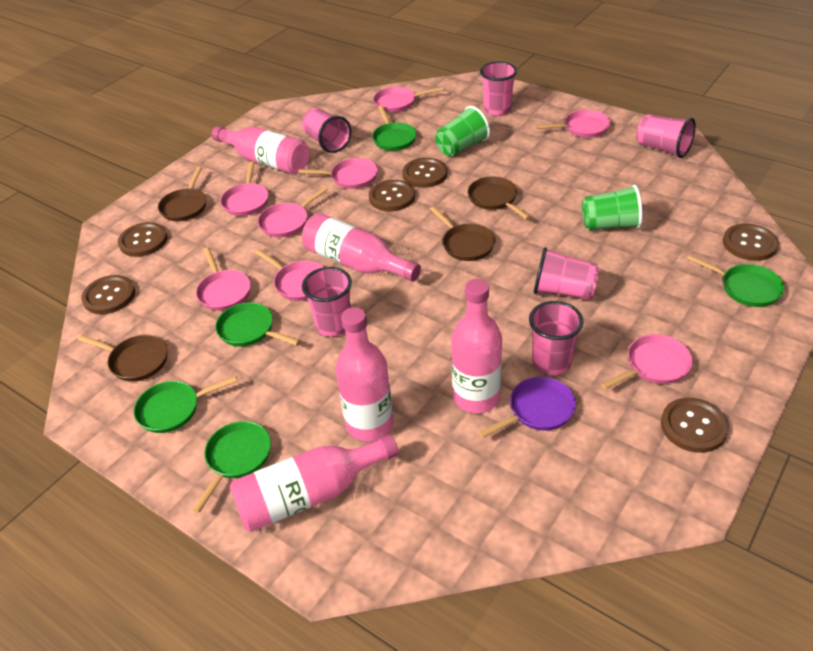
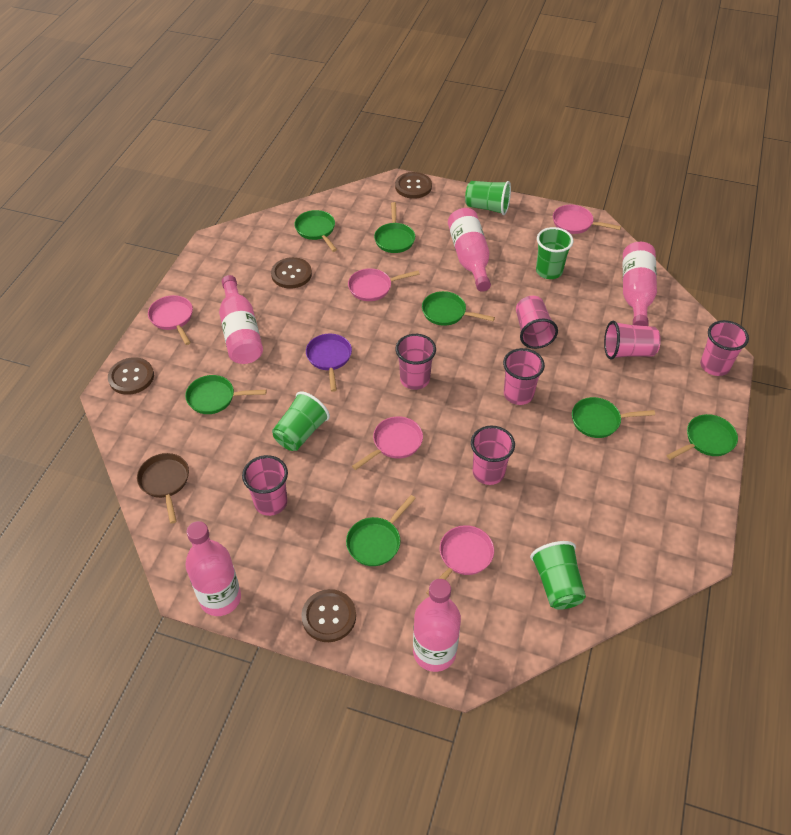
brown button: [81,275,135,314] [118,222,167,257] [369,180,415,211] [402,158,447,188] [661,397,729,453] [723,223,779,261] = 6 -> [108,357,154,395] [271,257,312,289] [301,589,356,642] [395,172,432,199] = 4
brown pan: [78,335,167,382] [158,166,206,221] [430,206,495,261] [468,177,531,220] = 4 -> [137,453,189,524] = 1
green cup: [435,106,490,157] [582,185,643,230] = 2 -> [272,391,330,451] [465,181,511,215] [530,541,586,610] [536,227,573,279] = 4
green pan: [134,376,238,433] [192,421,271,513] [215,302,300,347] [372,105,417,151] [687,255,784,307] = 5 -> [185,375,266,414] [294,210,337,252] [346,495,416,566] [374,202,415,253] [422,291,495,326] [572,397,655,438] [667,414,738,460] = 7
pink cup: [302,108,351,153] [302,267,352,337] [480,61,517,116] [529,301,584,375] [534,247,600,300] [637,114,696,158] = 6 -> [242,455,288,516] [395,334,436,390] [471,426,515,485] [503,348,545,405] [516,296,558,349] [604,321,661,360] [700,320,749,376] = 7
pink pan: [196,247,251,311] [220,161,269,216] [255,249,323,301] [258,187,328,237] [298,158,378,189] [373,87,443,112] [536,110,611,138] [601,334,693,389] = 8 -> [148,295,193,345] [348,268,420,301] [352,416,423,470] [426,525,494,595] [553,205,621,234] = 5

